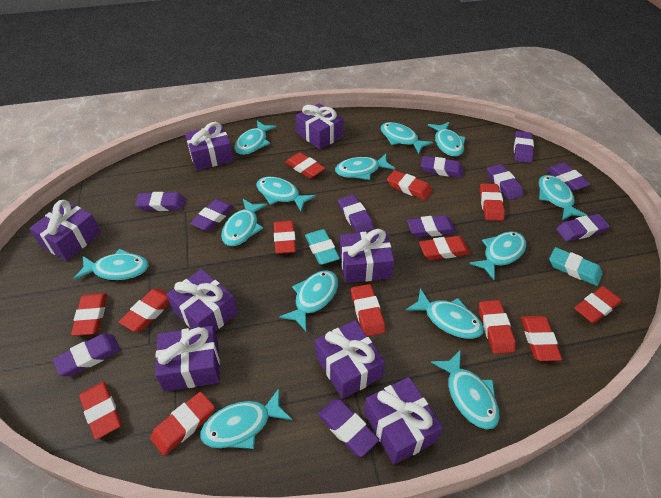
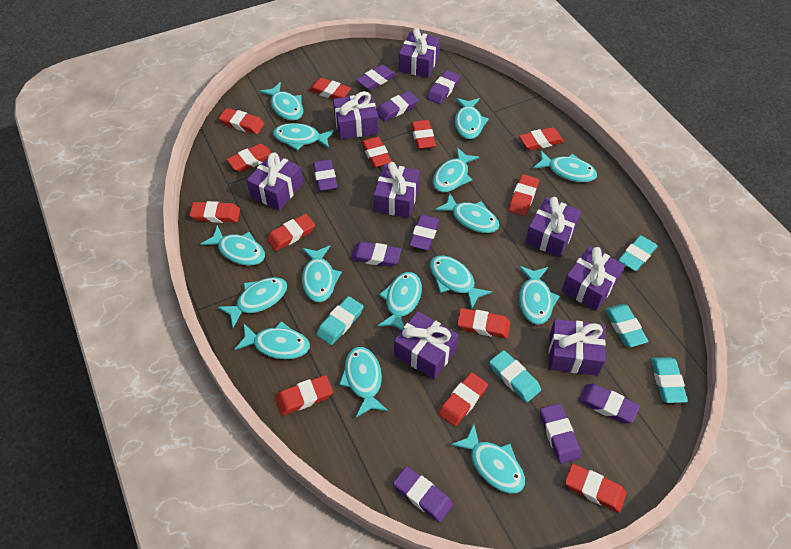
purple eraser: [53,333,120,376] [135,192,186,211] [190,199,234,231] [318,399,379,457] [338,195,374,233] [407,215,456,237] [421,156,464,178] [487,164,524,200] [514,131,534,163] [546,162,591,191] [556,214,610,241] = 11 -> [313,159,338,191] [351,242,401,267] [356,64,396,90] [377,91,418,121] [393,466,453,523] [409,215,440,250] [427,70,460,104] [540,404,581,464] [578,384,640,423] = 9
turquoise eraser: [305,229,340,265] [549,247,603,286] = 2 -> [316,296,363,345] [489,350,541,402] [605,304,649,347] [618,235,658,271] [651,357,688,403] = 5
turquoise fish: [73,249,148,280] [200,388,292,449] [221,199,267,246] [235,121,277,155] [256,177,316,211] [279,270,338,331] [335,154,395,180] [381,122,433,154] [406,288,484,339] [428,122,466,157] [431,351,500,430] [469,231,526,280] [539,175,588,220] = 13 -> [200,225,265,266] [218,277,287,328] [234,321,310,359] [260,82,303,121] [273,123,334,151] [302,245,342,302] [339,347,388,417] [377,272,422,331] [430,256,492,309] [433,147,480,192] [435,193,499,233] [451,424,525,494] [455,98,489,139] [519,266,560,325] [533,151,597,182] = 15

